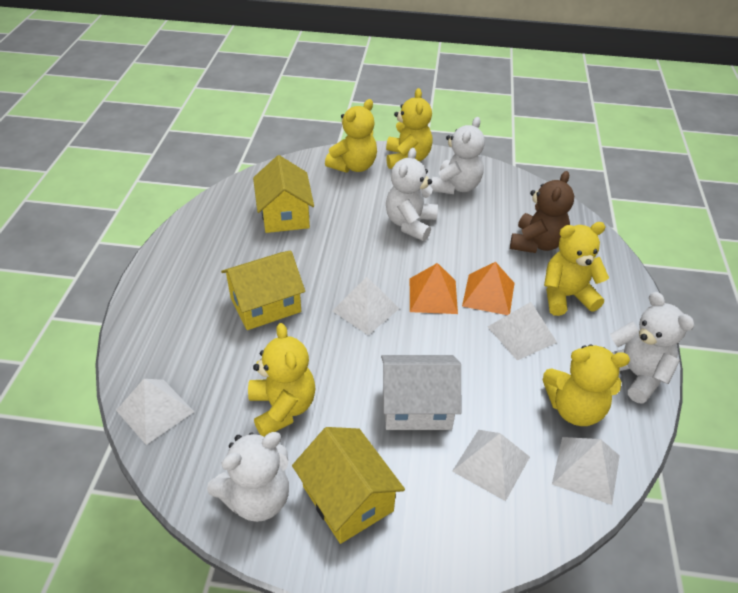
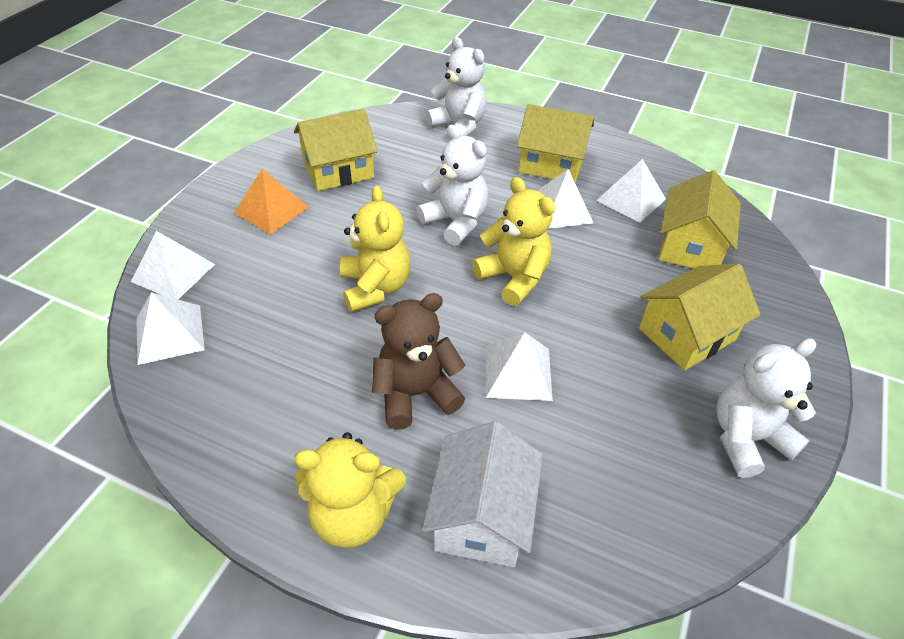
orange pyramid: [410,263,458,314] [462,262,514,315] = 2 -> [234,169,309,234] = 1
white teddy bear: [207,432,289,522] [386,148,438,241] [431,117,485,194] [610,292,695,404] = 4 -> [416,125,488,246] [426,37,487,136] [716,338,816,478] = 3
yellow house: [221,251,305,330] [253,155,314,233] [292,427,405,544] = 3 -> [294,109,378,191] [517,104,594,183] [639,264,761,370] [659,170,741,268] = 4
yellow teddy bear: [248,323,316,437] [325,99,377,173] [386,88,433,169] [543,344,630,426] [544,222,609,316] = 5 -> [294,432,406,548] [340,185,411,312] [472,177,555,306] = 3

